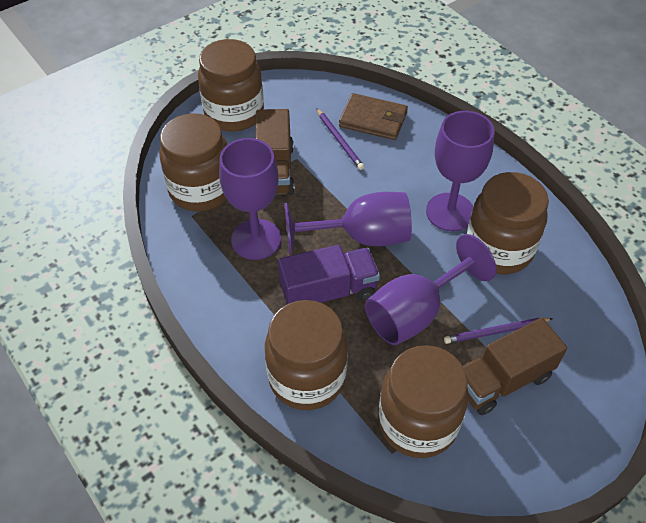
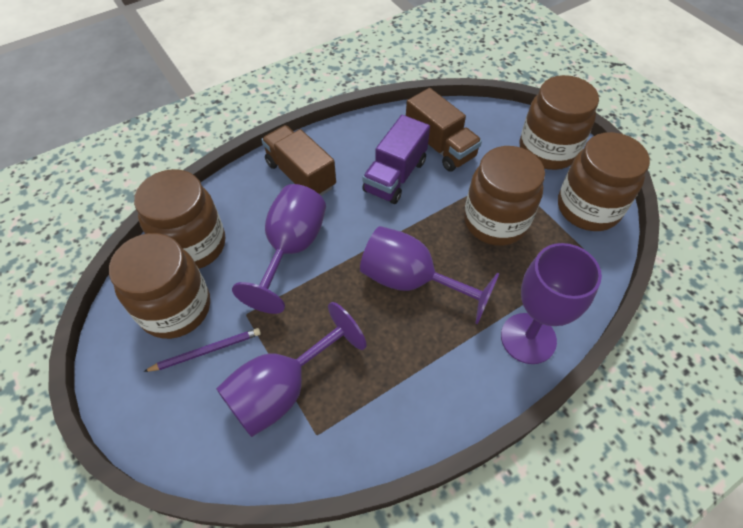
brown wallet: [339,93,408,140] = 1 -> none = 0
purple pencil: [316,108,364,170] [444,318,553,344] = 2 -> [143,328,261,372] = 1

